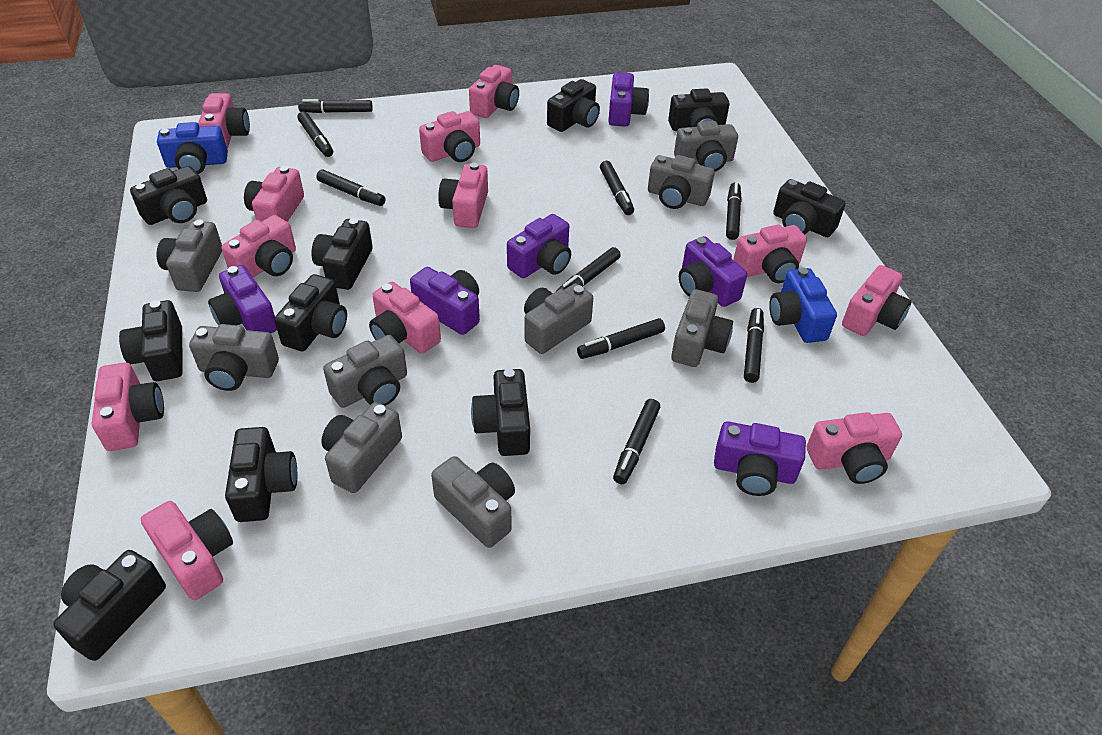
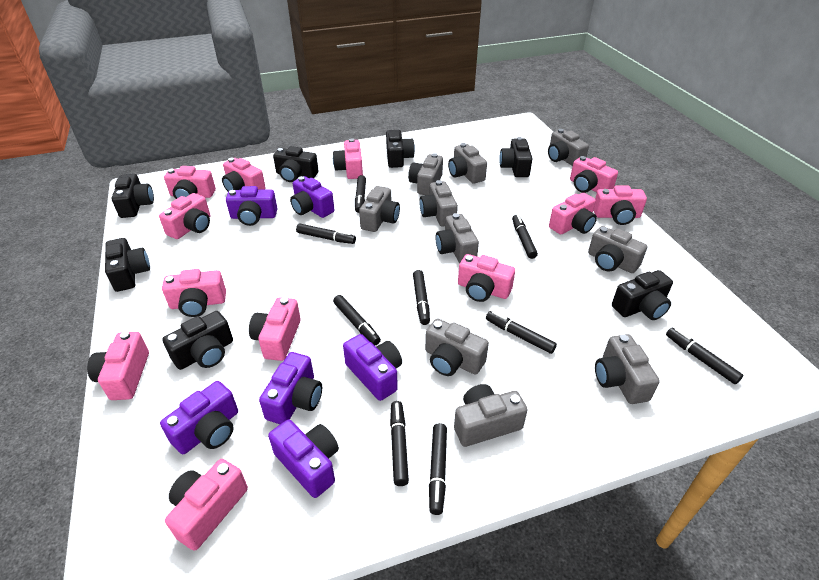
black camera: [54,550,166,661] [119,300,183,381] [130,166,207,225] [225,427,297,522] [274,274,347,351] [311,218,373,290] [471,369,530,456] [547,79,600,132] [668,88,730,131] [773,179,846,237] = 10 -> [105,238,150,292] [112,174,154,218] [162,311,233,370] [273,146,319,182] [386,130,415,168] [499,137,532,177] [612,270,673,320] = 7
blue camera: [157,122,228,174] [769,267,837,343] = 2 -> none = 0
grey camera: [157,220,222,292] [189,324,279,391] [321,402,402,493] [323,335,407,408] [431,456,515,548] [524,283,593,354] [648,155,715,209] [671,289,733,367] [674,121,738,172] = 9 -> [359,186,400,232] [408,153,443,195] [419,180,458,227] [425,318,489,376] [435,213,479,263] [448,143,487,184] [454,384,528,447] [548,129,589,166] [588,226,647,273] [595,334,660,404] = 10

